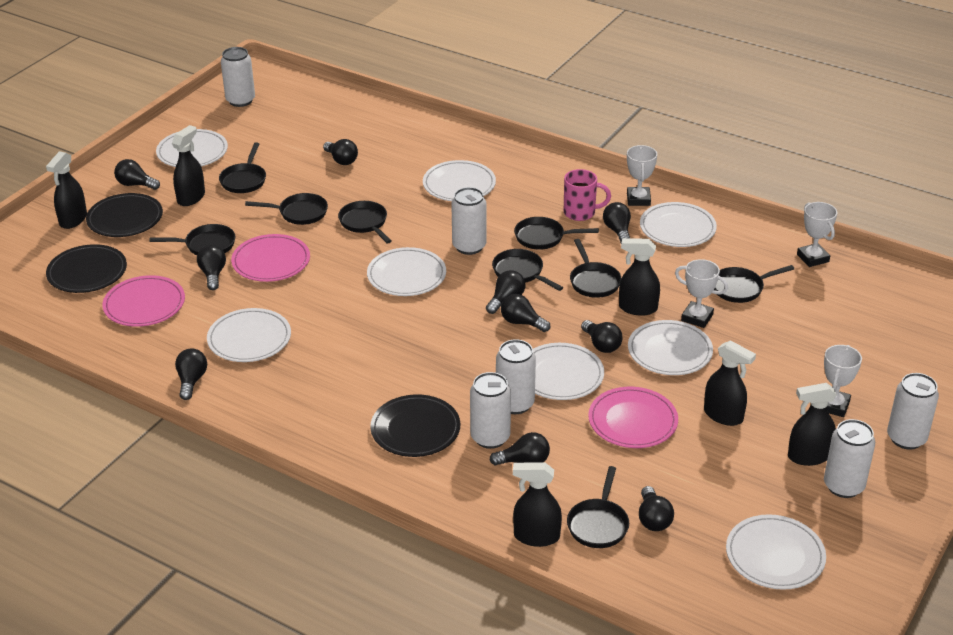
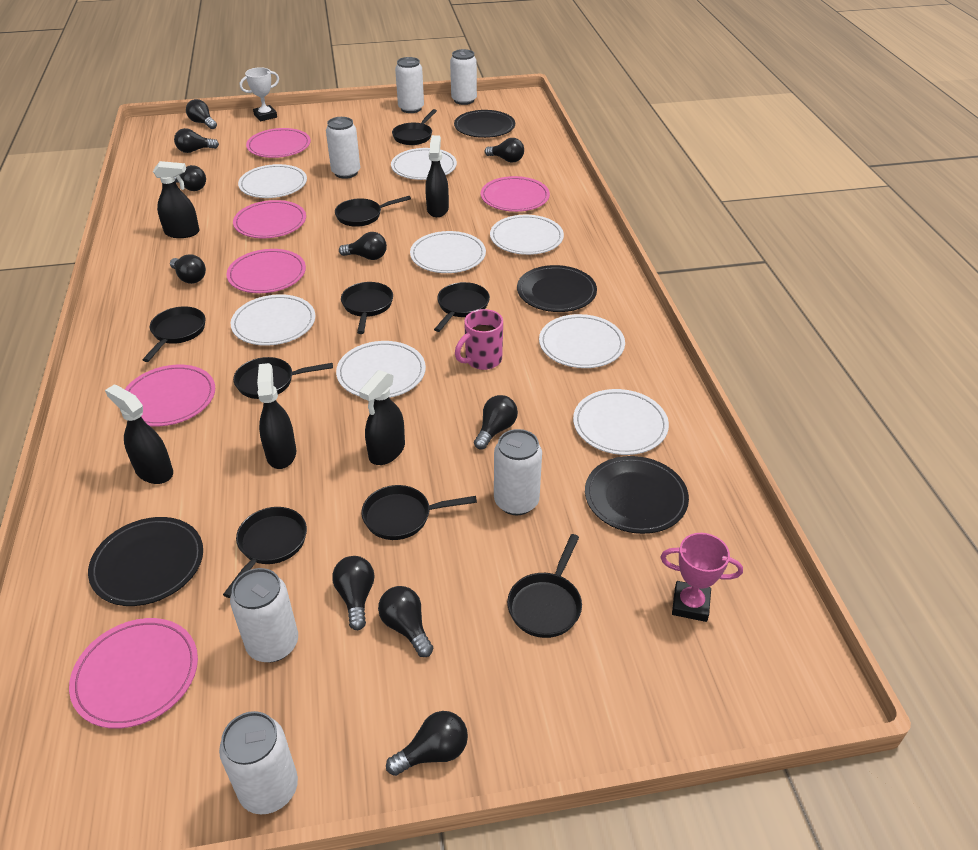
black plate: [46,244,127,293] [86,193,163,237] [370,395,460,457] = 3 -> [88,517,203,606] [454,110,515,138] [517,265,597,312] [585,456,689,534] = 4
black spray bottle: [46,151,87,229] [172,125,205,206] [513,462,562,547] [619,238,660,316] [704,340,756,426] [788,383,837,466] = 6 -> [105,384,173,484] [153,161,200,238] [257,363,296,469] [359,370,405,465] [425,135,449,217] = 5
pink plate: [102,275,185,327] [231,234,310,282] [588,387,678,448] = 3 -> [69,618,198,729] [125,365,215,426] [226,249,306,293] [233,200,306,238] [246,128,311,158] [481,176,550,212] = 6
pink trophy: none = 0 -> [660,533,743,622] = 1
white trophy: [627,145,657,206] [675,259,728,328] [797,202,837,267] [824,345,862,417] = 4 -> [240,67,279,121] = 1

